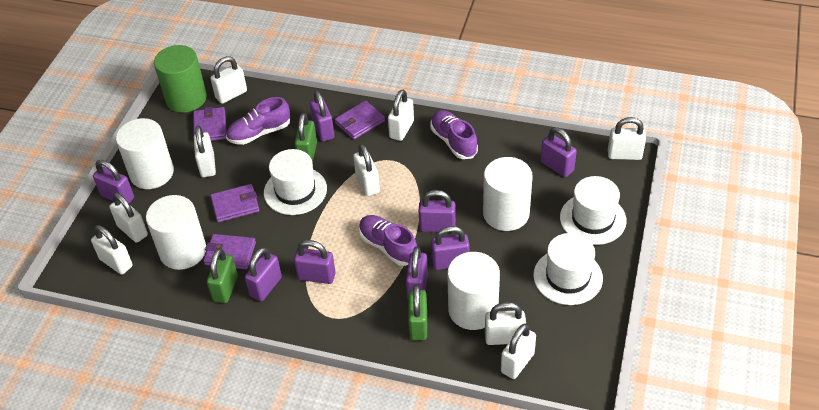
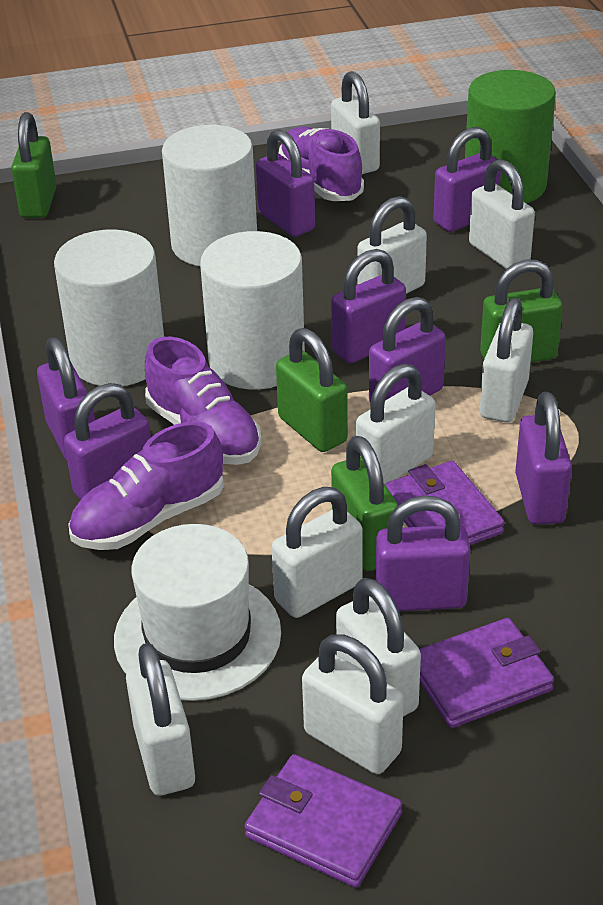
green padlock: [207,248,238,303] [295,113,317,163] [408,284,427,340] = 3 -> [11,112,57,218] [276,328,348,452] [331,436,398,571] [480,260,563,362] = 4
purple wallet: [193,106,227,141] [203,234,256,269] [210,184,259,222] [335,100,385,140] = 4 -> [244,754,402,888] [385,461,505,545] [419,618,554,728] = 3
white cylinder: [116,118,174,189] [146,195,206,270] [448,252,500,330] [483,157,533,231] = 4 -> [54,230,164,386] [162,125,257,266] [200,231,305,390] = 3
white hat: [264,149,327,215] [533,233,603,305] [560,176,627,245] = 3 -> [114,524,281,701] = 1

